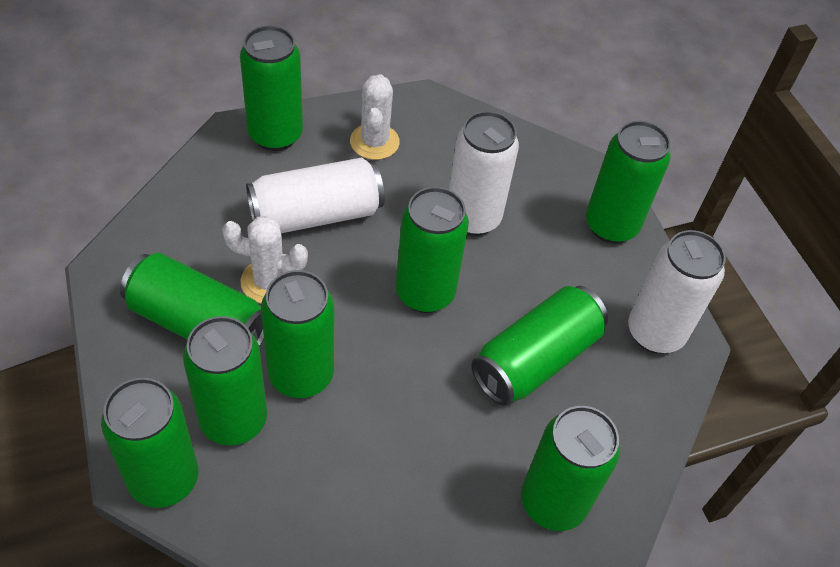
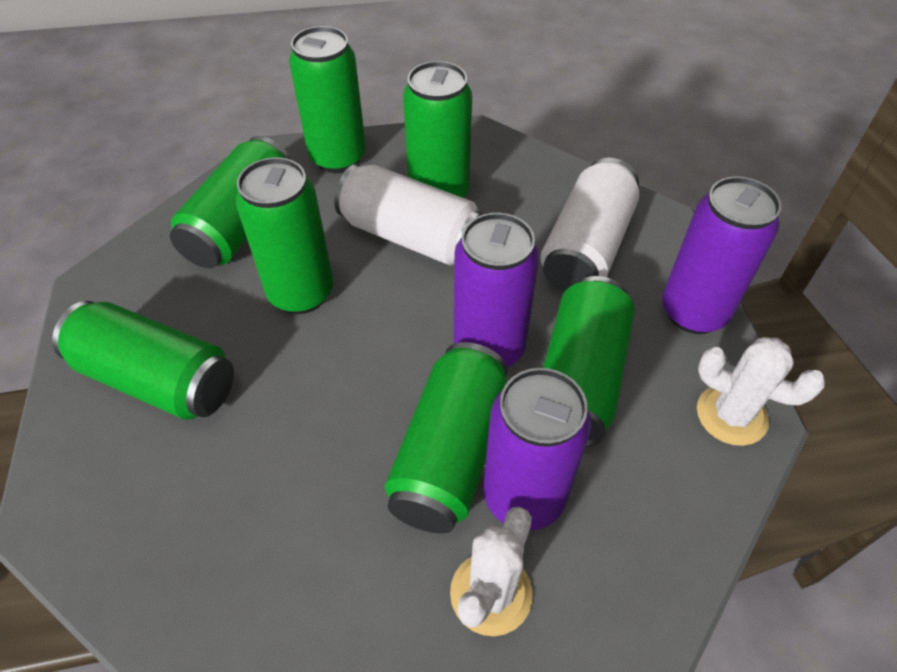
green can: [101,378,198,508] [120,253,264,347] [183,316,267,445] [240,26,303,151] [261,270,334,398] [396,187,469,313] [471,286,608,405] [521,406,620,531] [586,121,671,243] = 9 -> [52,301,234,420] [170,136,291,268] [236,157,333,314] [289,26,366,173] [385,342,508,534] [403,61,472,198] [543,276,635,447] = 7
purple can: none = 0 -> [454,213,539,367] [483,368,591,531] [662,176,782,334] = 3
white can: [246,158,385,233] [449,111,519,236] [628,230,726,354] = 3 -> [334,164,483,266] [540,158,639,292] = 2

